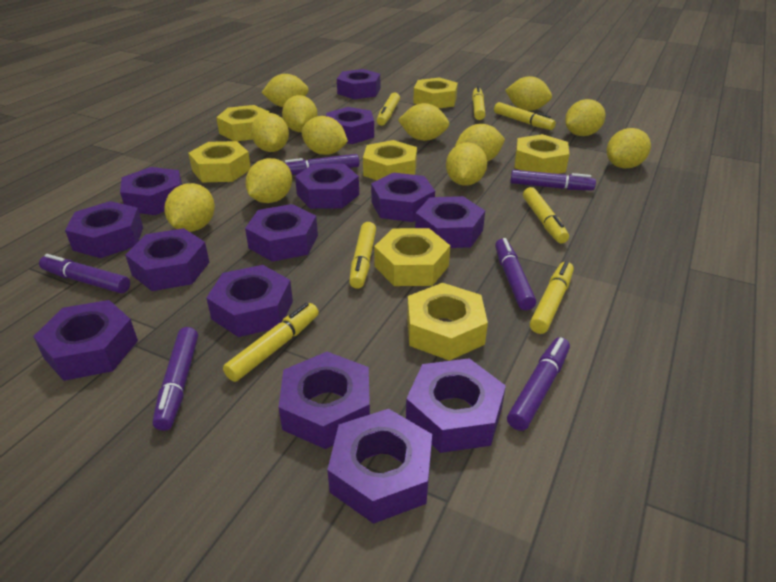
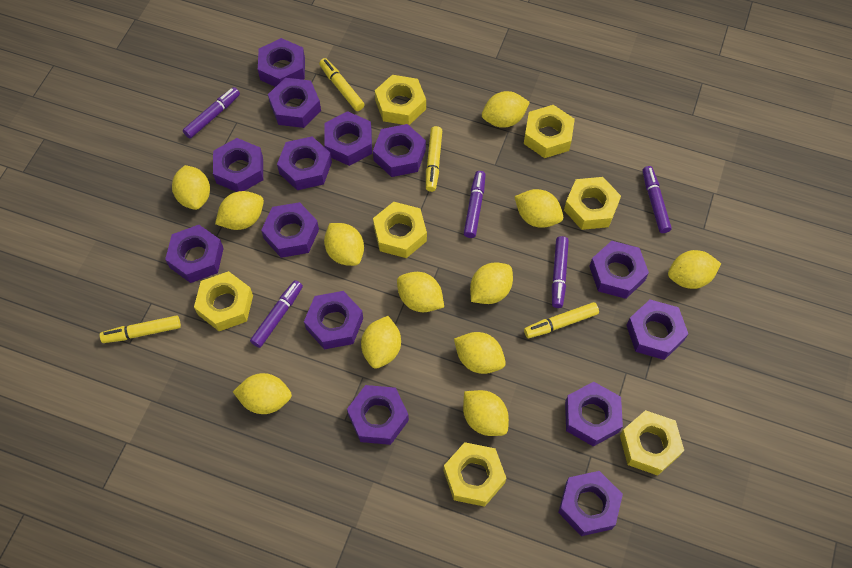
purple marker: [39,254,130,293] [153,327,198,431] [285,154,359,175] [495,238,536,310] [507,337,570,431] [510,170,596,190] = 6 -> [183,87,240,139] [250,280,303,348] [464,171,486,238] [552,236,569,308] [643,166,672,233] = 5
yellow marker: [223,303,319,382] [349,222,376,289] [377,92,400,126] [472,86,486,120] [494,102,556,130] [523,187,569,243] [530,261,574,334] = 7 -> [100,315,181,343] [319,58,365,111] [426,126,442,192] [524,302,599,338] = 4

